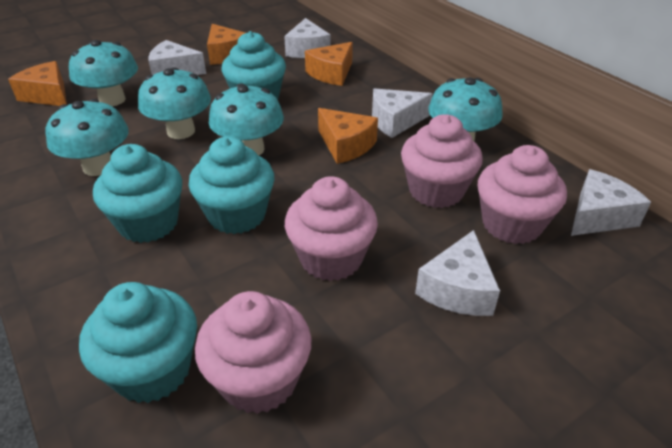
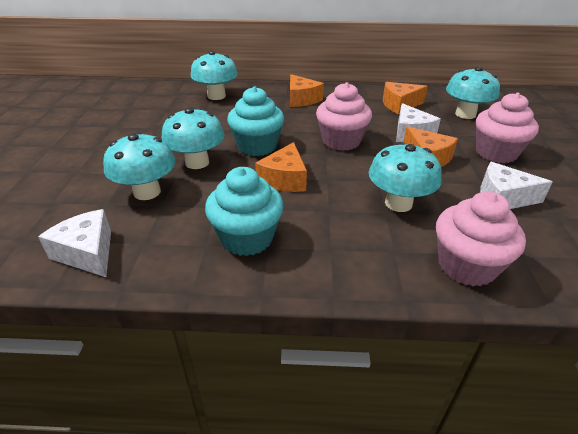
pink cupcake: [195,291,311,414] [285,176,378,281] [401,114,483,208] [478,145,567,244] = 4 -> [316,82,372,151] [436,191,526,287] [476,92,539,163] = 3
turquoise cupcake: [79,282,197,403] [93,144,182,243] [188,136,274,234] [222,31,286,100] = 4 -> [205,167,284,256] [227,86,284,156] = 2
white cheese: [148,40,206,75] [284,18,330,58] [372,88,433,138] [415,230,500,316] [571,169,651,236] = 5 -> [38,209,111,277] [396,103,441,142] [480,162,553,209] = 3

